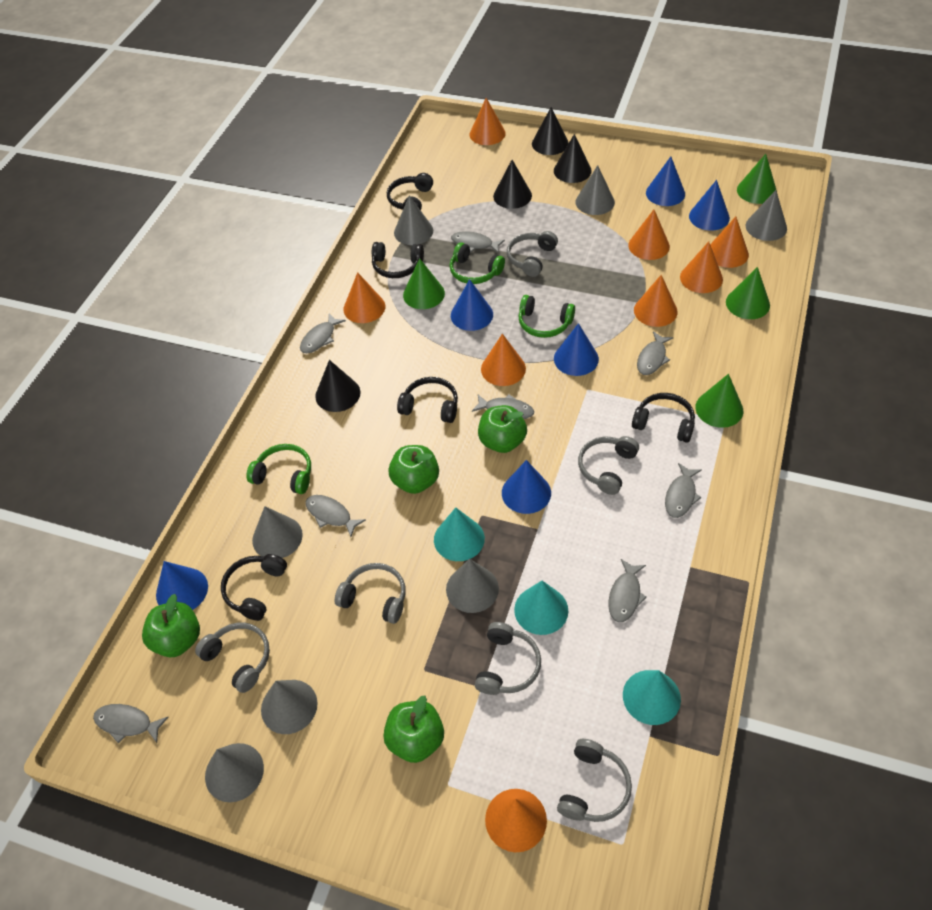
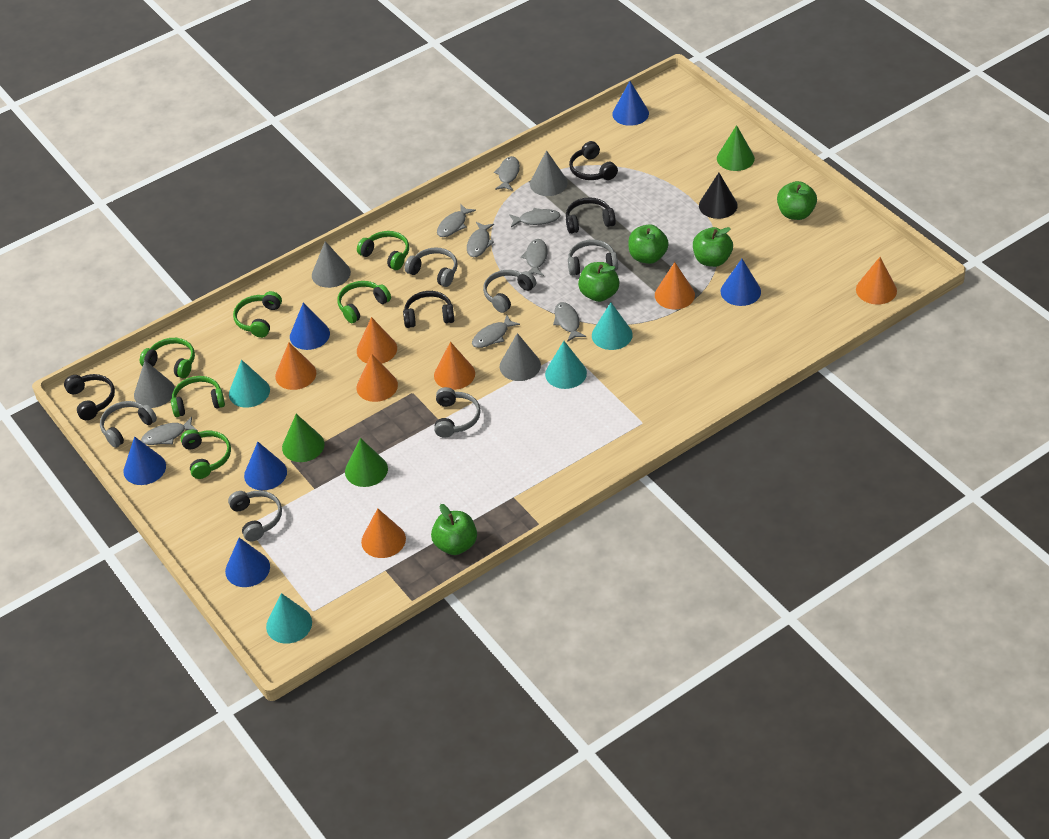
black cone: [315,360,361,412] [493,160,532,209] [532,107,569,155] [554,134,592,183] = 4 -> [699,173,738,219] = 1
black headphones: [221,554,287,621] [372,242,424,278] [387,173,433,210] [397,377,458,423] [632,393,695,443] = 5 -> [64,374,115,420] [403,291,454,328] [566,197,616,234] [569,141,618,180] = 4
green apple: [142,594,200,657] [383,695,444,763] [388,445,439,494] [478,405,527,453] = 4 -> [431,504,477,555] [578,262,620,302] [628,224,669,264] [693,227,733,267] [777,181,817,220] = 5
green cone: [403,258,445,309] [695,374,743,428] [726,267,770,319] [737,154,777,204] = 4 -> [282,414,325,462] [345,438,388,487] [717,125,755,171] = 3
green headphones: [246,444,311,494] [450,242,505,284] [518,295,575,338] = 3 -> [140,338,195,379] [171,376,225,417] [181,430,231,479] [233,291,282,338] [337,281,391,323] [357,231,409,270] = 6
grey cone: [205,743,264,802] [252,506,303,558] [261,680,318,734] [394,196,433,245] [446,559,499,613] [575,165,615,215] [746,190,787,241] = 7 -> [134,361,175,408] [312,241,351,288] [500,333,541,381] [530,150,568,196] = 4
orange cone: [343,272,385,323] [470,98,506,145] [481,334,526,386] [485,789,547,852] [628,209,670,260] [634,275,678,327] [680,242,723,293] [710,217,749,268] = 8 -> [275,342,316,390] [357,317,397,364] [357,354,398,402] [361,508,406,558] [434,342,475,390] [655,262,695,309] [856,257,897,305] = 7
turquoise cone: [434,508,485,561] [514,581,568,635] [623,670,681,725] = 3 -> [229,360,270,408] [266,593,312,644] [545,341,587,389] [592,302,633,350] = 4

